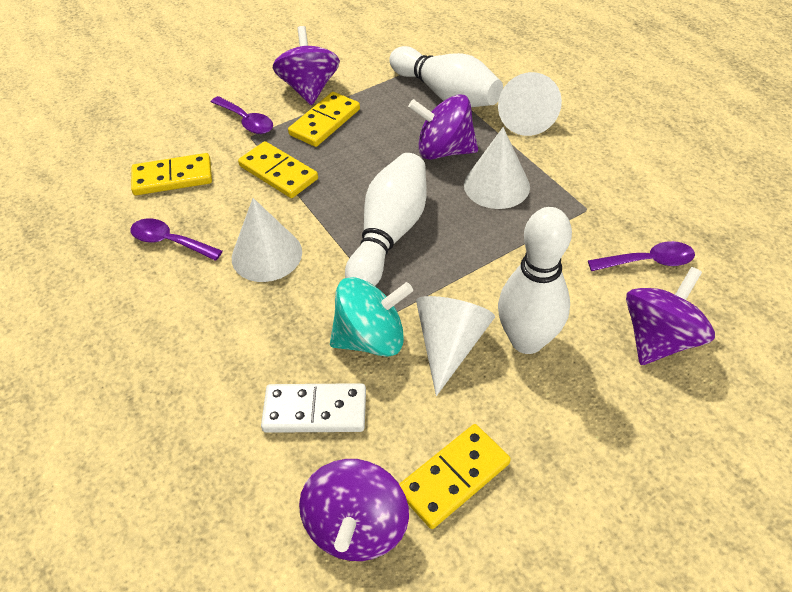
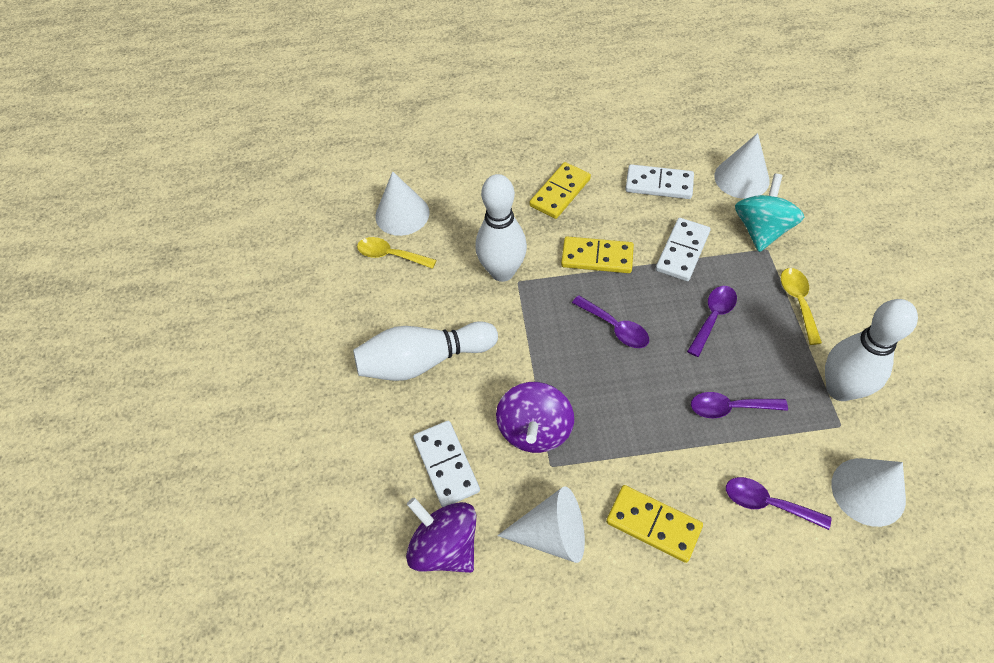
purple spinning top: [273,26,340,105] [299,459,409,561] [408,94,478,160] [626,267,715,365] = 4 -> [406,497,477,573] [496,382,574,453] = 2
purple spoon: [130,219,223,261] [211,96,273,134] [588,241,695,271] = 3 -> [572,295,649,348] [687,286,737,357] [691,392,788,418] [726,477,831,530] = 4
white domino: [261,383,366,433] = 1 -> [413,421,480,507] [625,164,694,199] [656,218,711,281] = 3
yellow domino: [131,153,212,195] [238,141,318,198] [288,92,360,147] [399,424,511,529] = 4 -> [530,162,591,219] [561,236,634,273] [606,485,703,563] = 3
yellow spoon: none = 0 -> [357,237,436,269] [781,268,822,345] = 2

